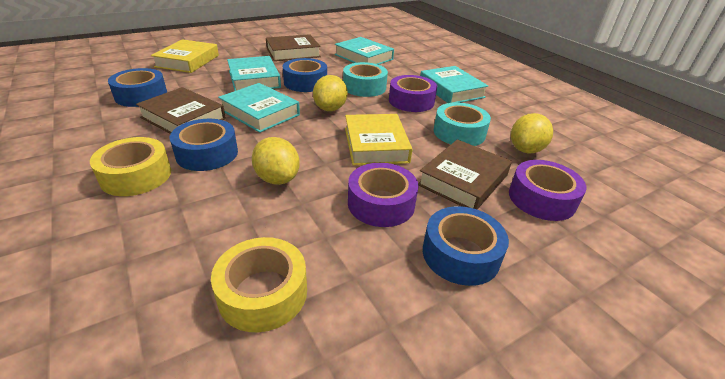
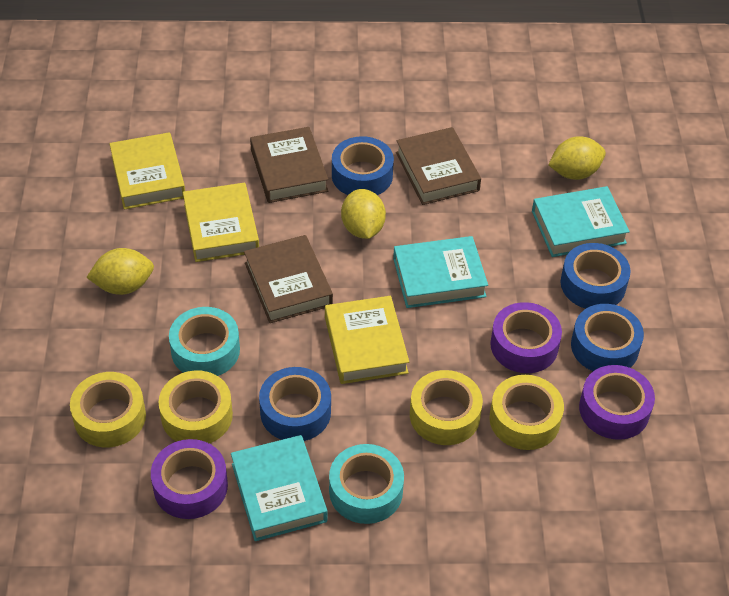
turquoise book: [218,83,300,133] [227,56,281,91] [335,37,394,65] [420,66,488,103] = 4 -> [231,435,327,541] [393,236,488,308] [532,186,630,257] = 3
yellow book: [151,39,219,73] [345,114,412,166] = 2 -> [109,132,185,210] [183,183,259,262] [325,296,409,384] = 3
yellow tape: [90,137,171,196] [211,237,307,332] = 2 -> [70,372,146,447] [158,371,233,443] [410,370,483,445] [489,375,564,450] = 4

